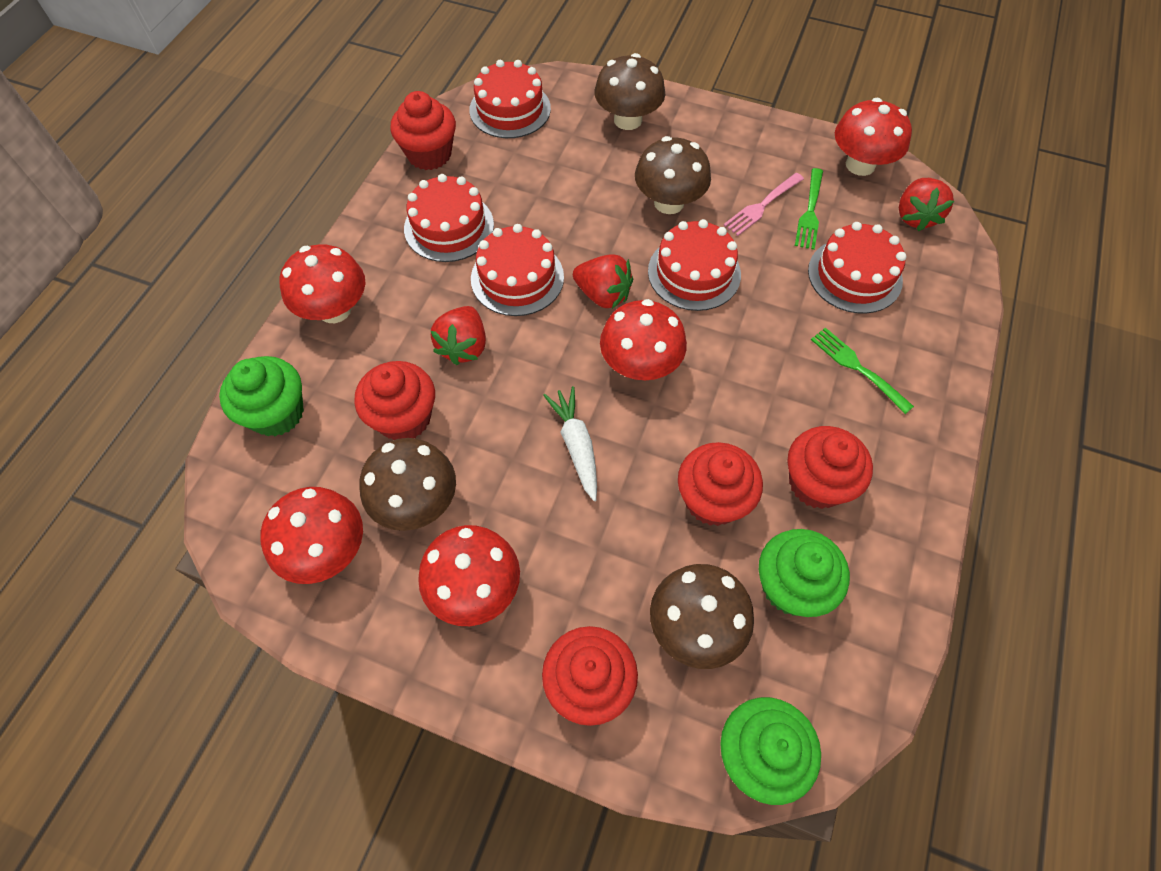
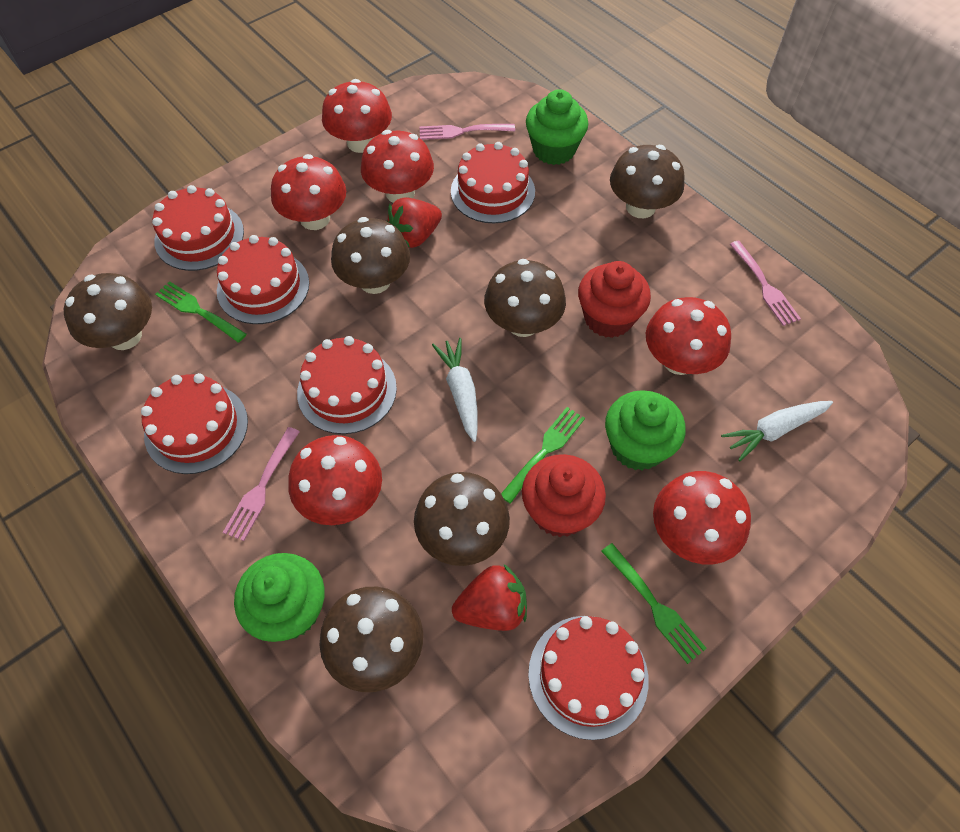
brown mushroom: [359,438,456,531] [594,53,665,130] [635,136,711,214] [650,564,754,669] = 4 -> [63,273,152,350] [319,587,423,692] [331,217,410,294] [414,472,510,566] [484,259,566,337] [610,145,685,218] = 6
green fork: [795,168,823,250] [811,327,914,414] = 2 -> [155,281,247,342] [501,407,585,504] [601,543,707,664] = 3
pink fork: [724,173,804,236] = 1 -> [223,427,300,541] [419,124,515,140] [730,241,801,326] = 3
red cake: [404,174,494,262] [469,60,551,138] [471,224,564,316] [648,219,741,311] [808,222,906,314] = 5 -> [141,373,248,474] [152,185,244,271] [217,235,309,324] [297,336,397,434] [451,142,535,223] [528,616,649,740] = 6
red cupcake: [354,361,435,440] [390,91,456,170] [542,626,638,726] [678,442,763,526] [788,426,873,509] = 5 -> [522,454,606,537] [578,261,651,338] = 2
red mushroom: [260,487,363,584] [280,244,365,323] [418,525,520,626] [600,299,687,380] [835,98,912,176] = 5 -> [271,154,346,230] [288,435,382,525] [322,79,392,153] [361,130,434,203] [646,297,731,375] [653,471,751,564] = 6
red strawberry: [431,306,486,365] [573,254,633,309] [899,178,954,231] = 3 -> [387,197,442,248] [452,564,527,631] = 2
white carrot: [543,386,597,501] = 1 -> [432,338,478,442] [721,401,833,461] = 2

